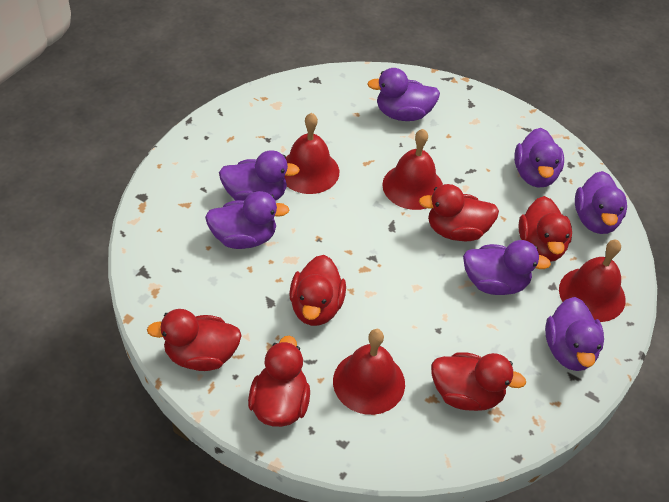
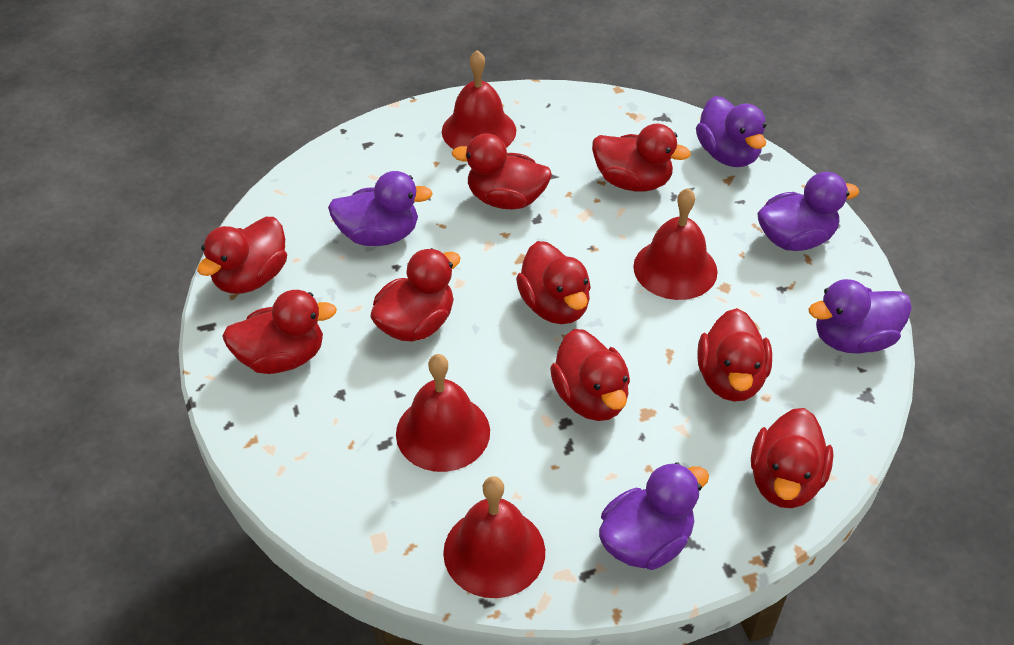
purple duck: [205,191,290,249] [219,150,300,201] [367,68,440,121] [463,240,551,295] [514,128,564,187] [545,297,604,371] [575,171,627,234] = 7 -> [328,171,433,246] [599,462,709,570] [696,96,766,167] [757,172,859,251] [808,279,912,354] = 5
red duck: [147,309,242,371] [248,335,310,427] [289,255,346,326] [419,184,499,241] [431,352,526,411] [518,196,572,262] = 6 -> [197,217,287,294] [222,290,337,374] [370,248,461,341] [452,133,552,210] [516,241,591,324] [550,329,630,421] [592,123,691,192] [697,308,772,402] [751,408,834,508] = 9

